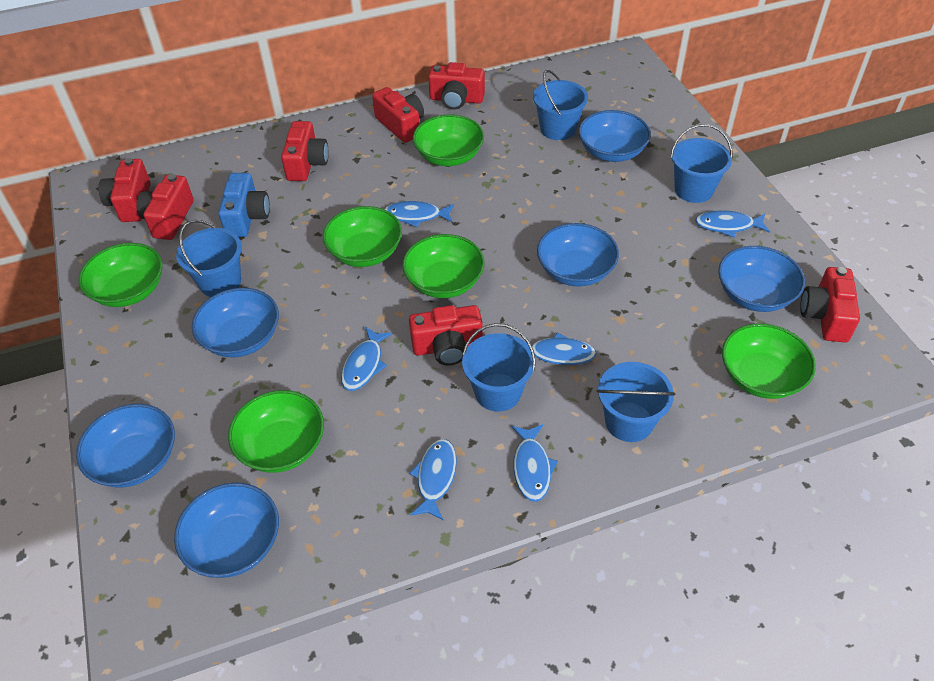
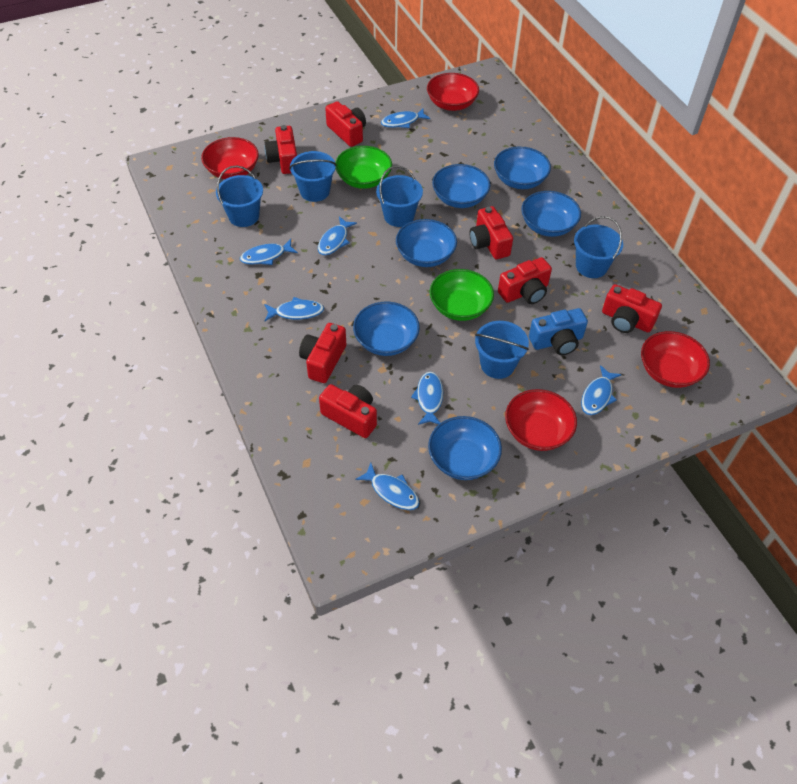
blue fish: [341,327,392,391] [385,201,454,227] [410,439,457,520] [512,424,558,502] [517,333,597,365] [695,210,770,237] = 6 -> [240,239,298,265] [264,297,324,321] [318,217,357,255] [355,463,420,510] [381,108,430,128] [411,372,443,425] [581,365,622,415] = 7
green bowl: [79,243,163,307] [228,390,324,473] [323,206,402,267] [402,234,484,298] [413,114,484,166] [722,323,816,399] = 6 -> [335,146,392,189] [430,269,494,321] = 2
red bowl: none = 0 -> [201,137,259,179] [427,73,479,111] [505,389,577,451] [641,331,710,388] = 4

